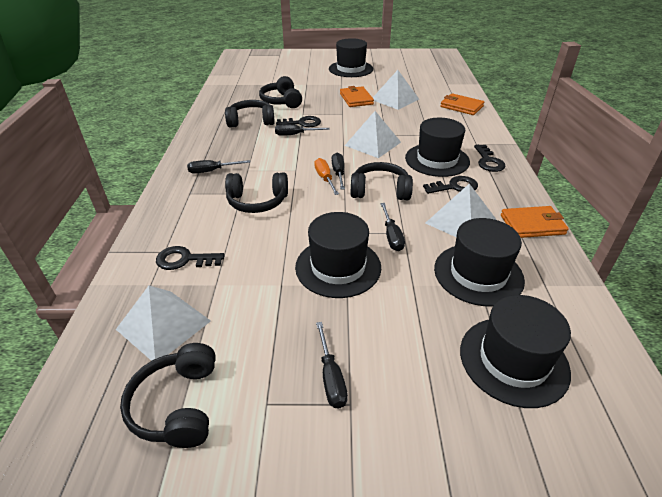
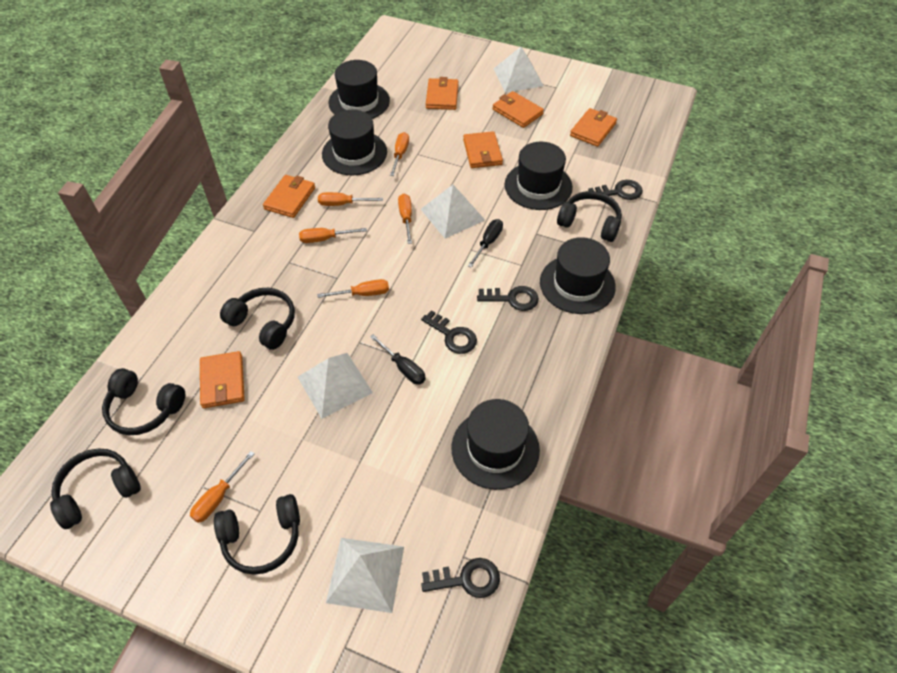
black screwdriver: [187,160,250,173] [275,124,330,136] [316,322,348,408] [332,153,345,190] [380,203,405,251] = 5 -> [370,334,426,384] [468,219,503,268] = 2
orange screwdriver: [314,158,339,195] = 1 -> [190,451,255,523] [299,228,367,243] [317,279,389,298] [318,192,383,206] [390,132,409,176] [398,194,412,244] = 6
orange wallet: [340,86,374,107] [440,93,484,115] [501,206,569,238] = 3 -> [200,351,245,408] [263,175,315,218] [426,77,458,110] [463,131,503,168] [492,91,544,128] [570,108,617,147] = 6

